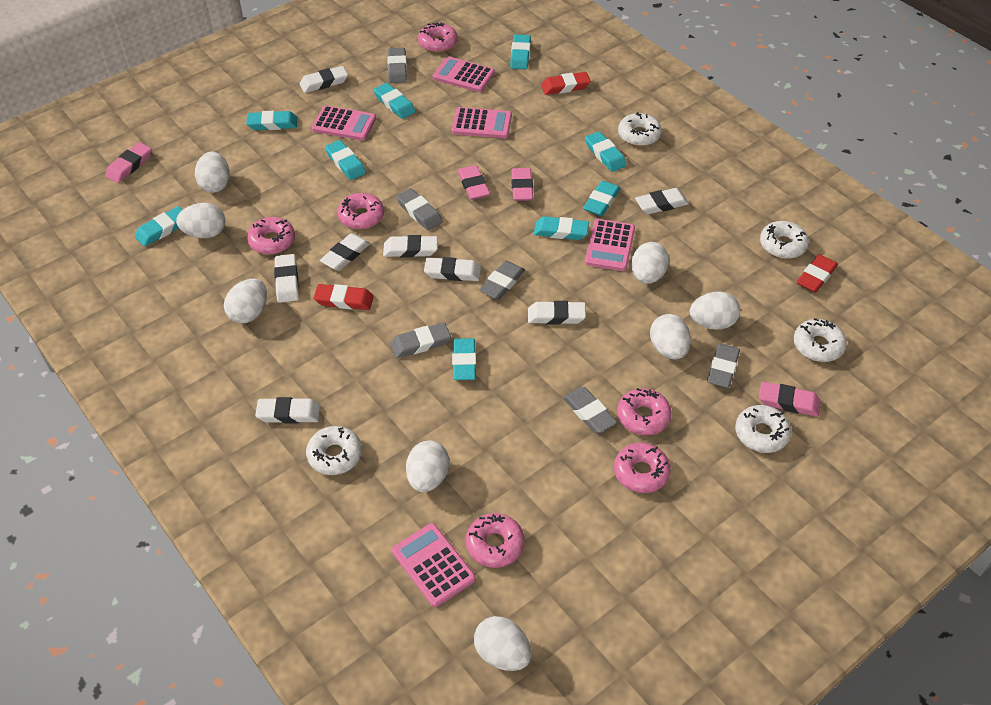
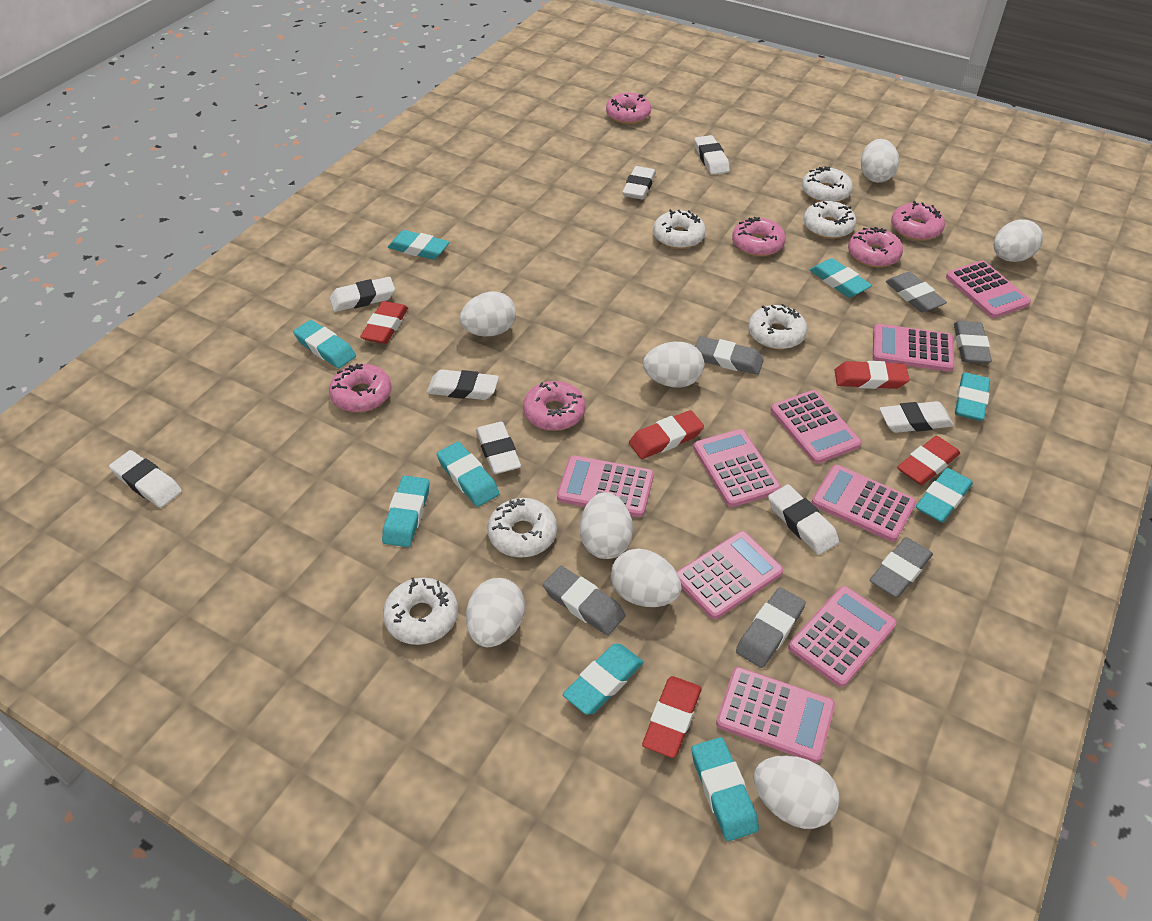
pink calculator: [312,105,376,140] [392,523,476,607] [433,56,495,92] [452,107,512,138] [585,219,635,271] = 5 -> [557,455,654,517] [677,531,783,619] [693,429,781,507] [716,667,835,763] [771,390,862,464] [788,586,896,687] [811,465,916,542] [873,324,954,372] [946,261,1031,318] = 9
pink eraser: [105,142,152,183] [458,165,490,200] [511,168,533,201] [759,381,821,417] = 4 -> none = 0
red eraser: [314,284,374,310] [541,72,591,95] [797,254,838,293] = 3 -> [360,301,408,344] [629,410,704,459] [642,676,702,758] [835,361,910,389] [897,436,960,485] = 5
white donut: [306,426,362,475] [618,112,662,146] [735,405,791,453] [760,221,809,259] [794,318,847,362] = 5 -> [383,577,458,645] [487,498,557,558] [653,209,706,249] [748,304,807,350] [802,166,853,202] [803,201,856,239] = 6

